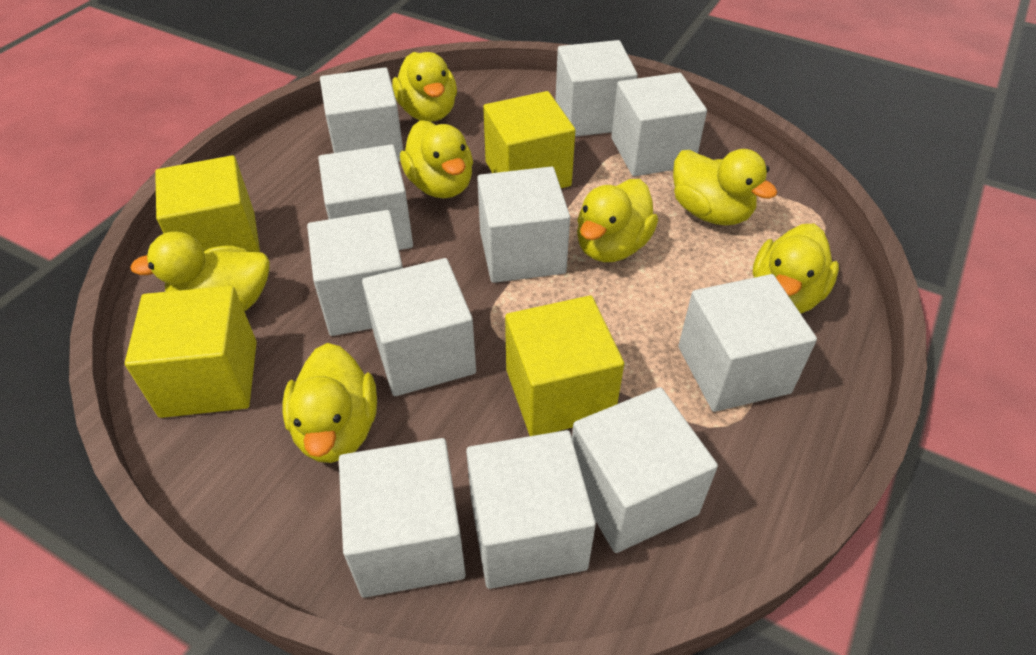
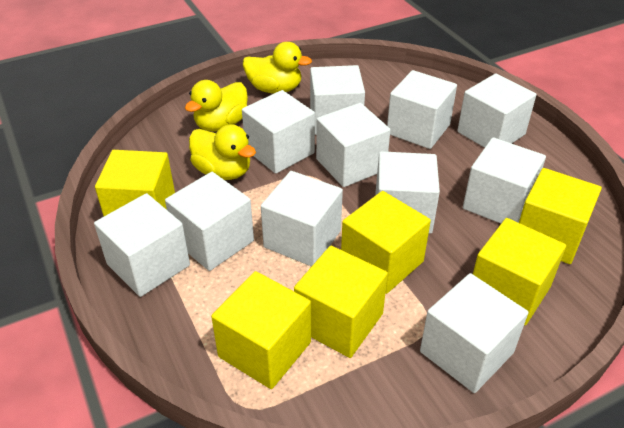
yellow cube: [125,286,257,418] [155,155,260,252] [483,91,575,188] [505,295,624,436] = 4 -> [95,150,175,216] [211,271,311,389] [294,246,388,358] [341,191,431,294] [473,218,566,326] [519,168,602,264] = 6
yellow duck: [130,232,269,311] [282,343,377,463] [392,52,457,122] [400,120,473,198] [577,179,658,262] [673,149,778,226] [752,224,839,313] = 7 -> [185,80,248,132] [189,124,256,180] [243,42,312,94] = 3

